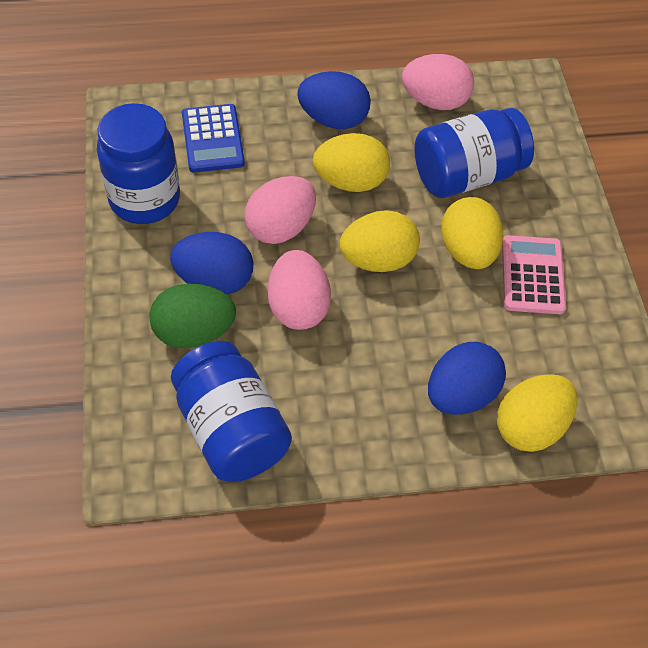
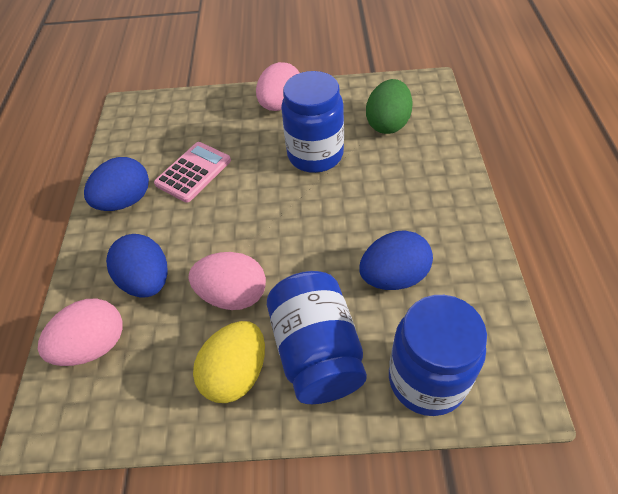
blue calculator: [182,104,245,172] = 1 -> none = 0
yellow egg: [313,133,390,192] [339,210,420,272] [441,197,504,269] [497,374,578,452] = 4 -> [193,321,265,403] = 1

